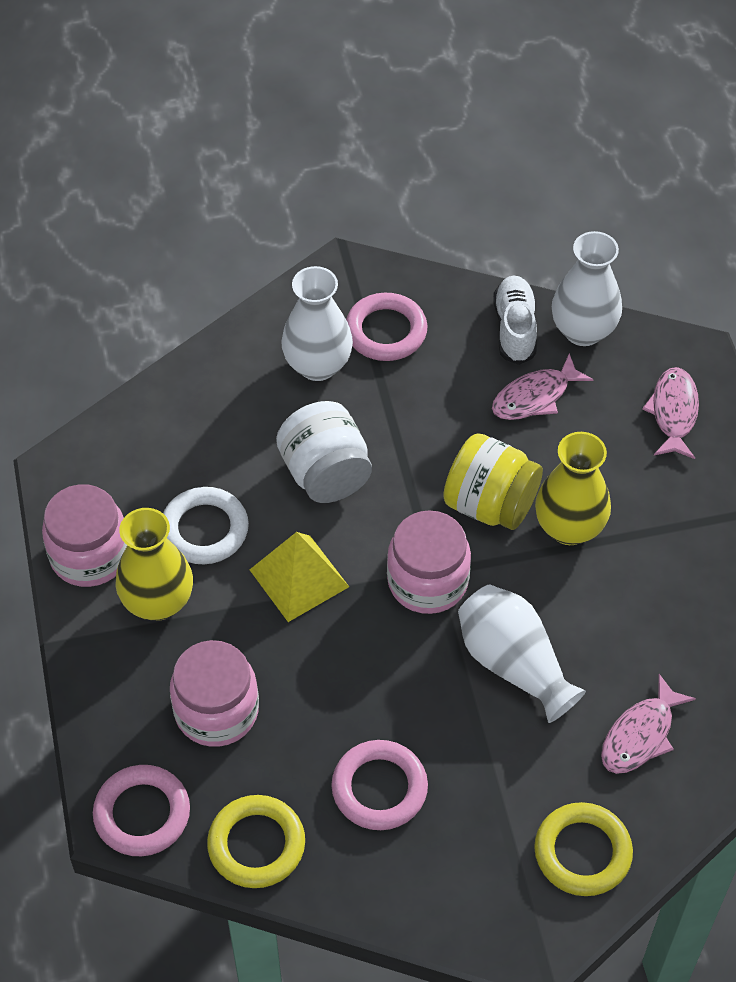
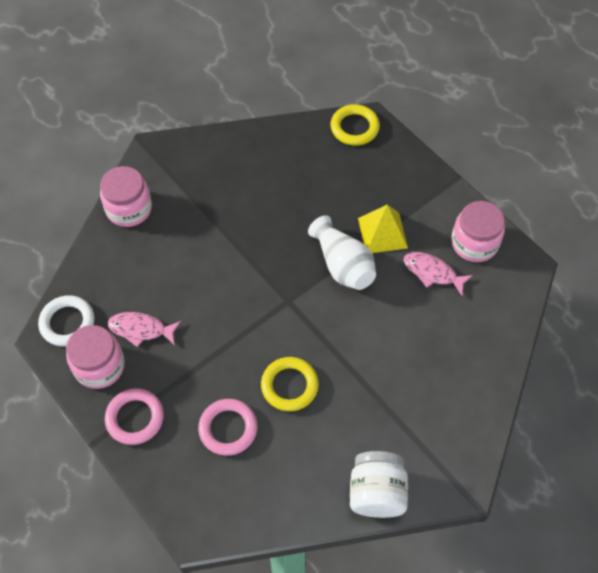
pink fish: [492,353,594,420] [601,674,696,774] [642,367,699,459] = 3 -> [108,312,181,347] [403,252,473,296] = 2
pink ring: [93,765,190,856] [331,740,428,830] [346,293,427,361] = 3 -> [105,388,164,445] [198,399,257,456] = 2
white shoe: [493,275,537,365] = 1 -> none = 0
white vase: [281,266,353,381] [458,585,586,723] [552,231,622,346] = 3 -> [308,215,376,290] = 1
yellow jar: [443,433,543,530] = 1 -> none = 0
yellow vase: [115,508,193,621] [535,432,611,545] = 2 -> none = 0

